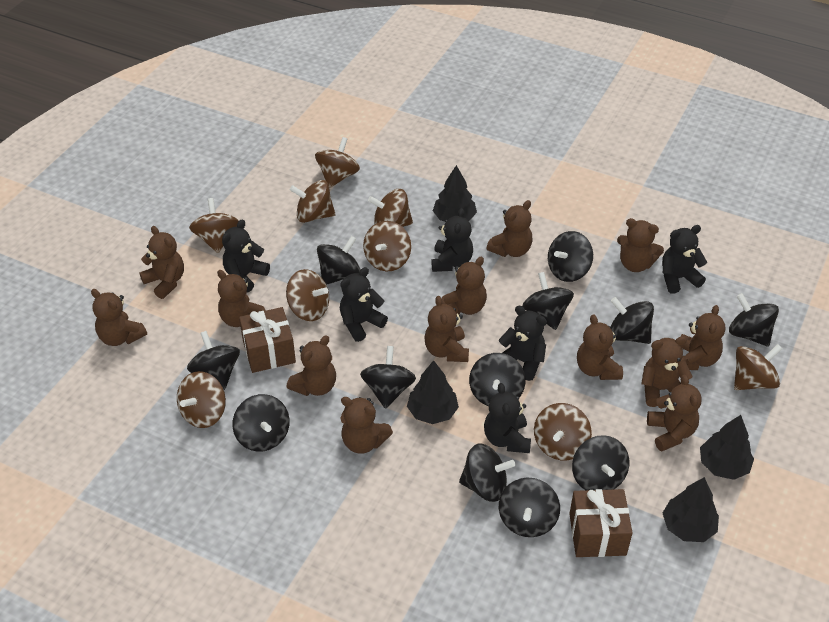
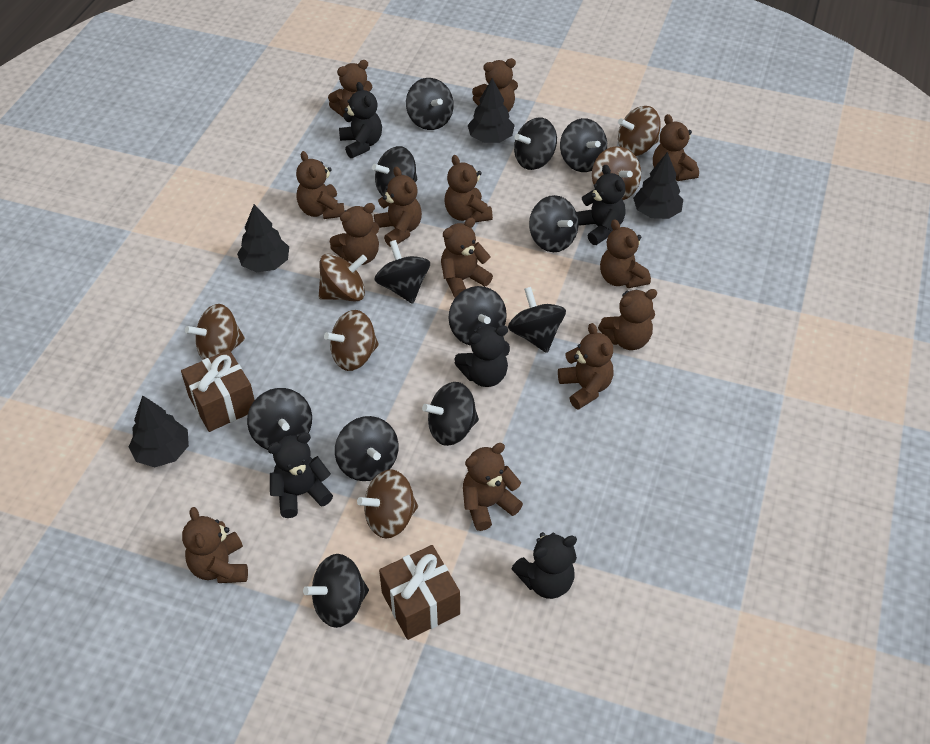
black teddy bear: [222,220,270,292] [340,267,388,342] [431,208,473,272] [484,383,531,453] [499,306,547,381] [662,225,707,294] = 6 -> [268,432,333,518] [339,82,382,158] [454,325,510,387] [512,532,577,599] [576,165,626,245] = 5
brown spinning top: [177,371,226,428] [189,198,239,253] [286,269,329,321] [290,180,335,223] [315,137,360,188] [363,221,411,271] [368,189,413,227] [534,403,592,460] [734,344,783,390] = 9 -> [185,304,245,360] [319,254,367,302] [324,310,379,371] [357,469,418,539] [592,146,641,200] [618,106,661,156] = 6

